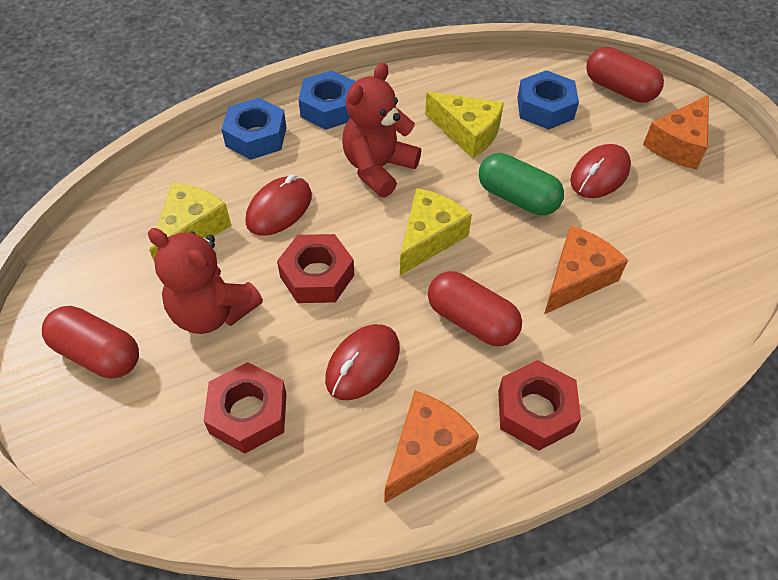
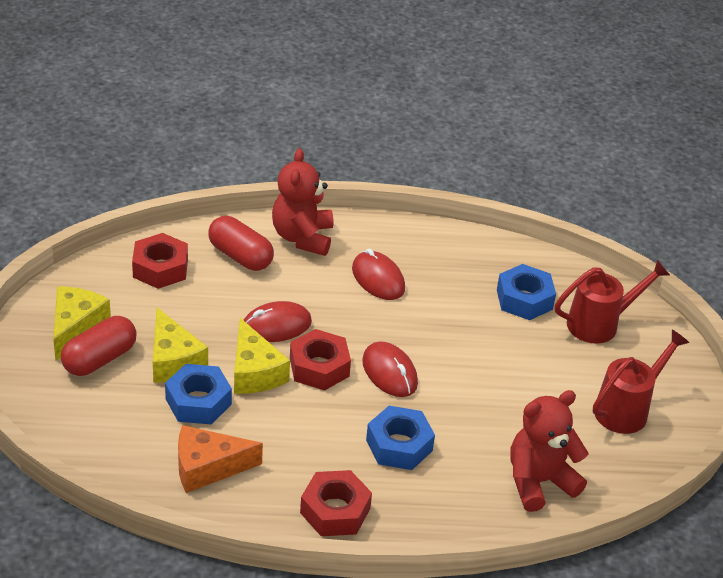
green capsule: [479,153,564,215] = 1 -> none = 0
orange cheese: [385,391,479,503] [544,225,628,314] [643,95,709,169] = 3 -> [178,425,263,493] = 1
red capsule: [42,306,139,378] [428,271,522,346] [586,47,664,103] = 3 -> [61,316,137,376] [208,216,274,271] = 2
red watering can: none = 0 -> [555,259,670,344] [593,329,689,434] = 2

